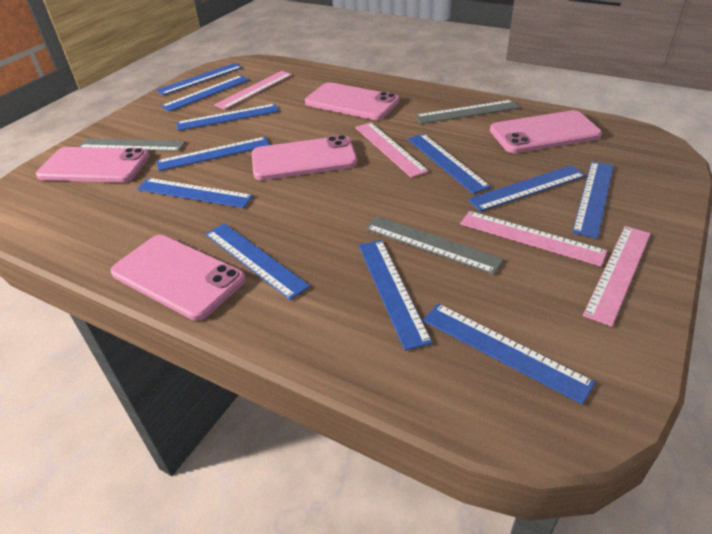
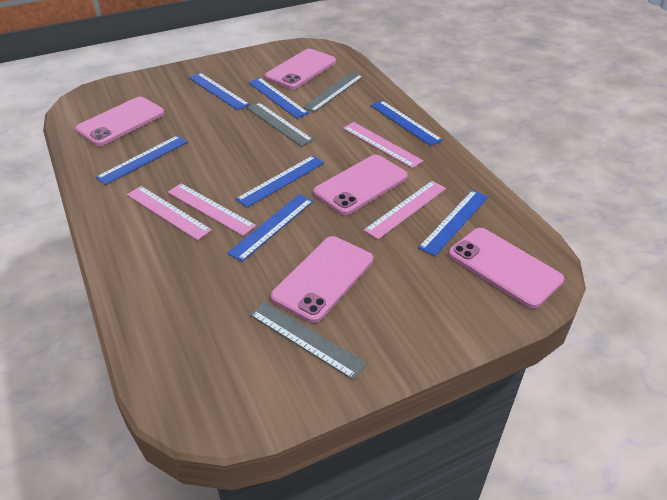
blue ruler: [137,178,253,208] [156,63,243,96] [157,137,270,171] [161,75,249,112] [176,104,279,131] [205,223,310,300] [359,240,432,351] [408,134,491,194] [423,304,596,405] [468,165,586,212] [572,161,614,238] = 11 -> [96,135,188,185] [189,73,250,110] [227,194,313,262] [236,156,324,208] [248,78,309,119] [371,100,443,146] [418,190,488,256] = 7

